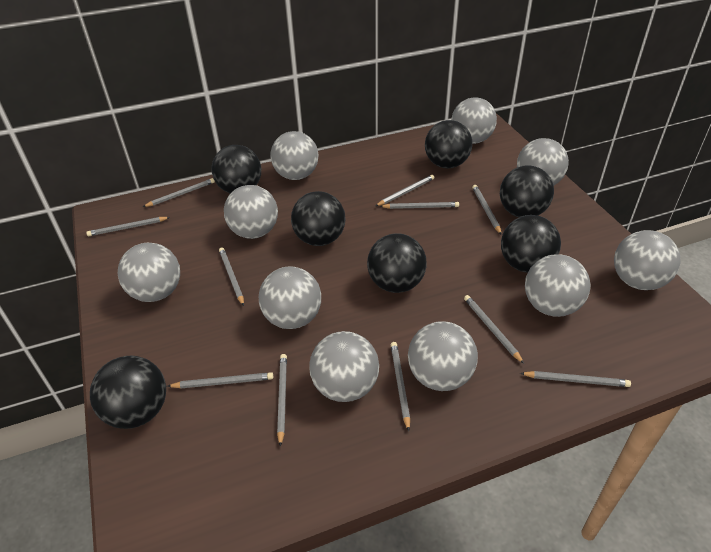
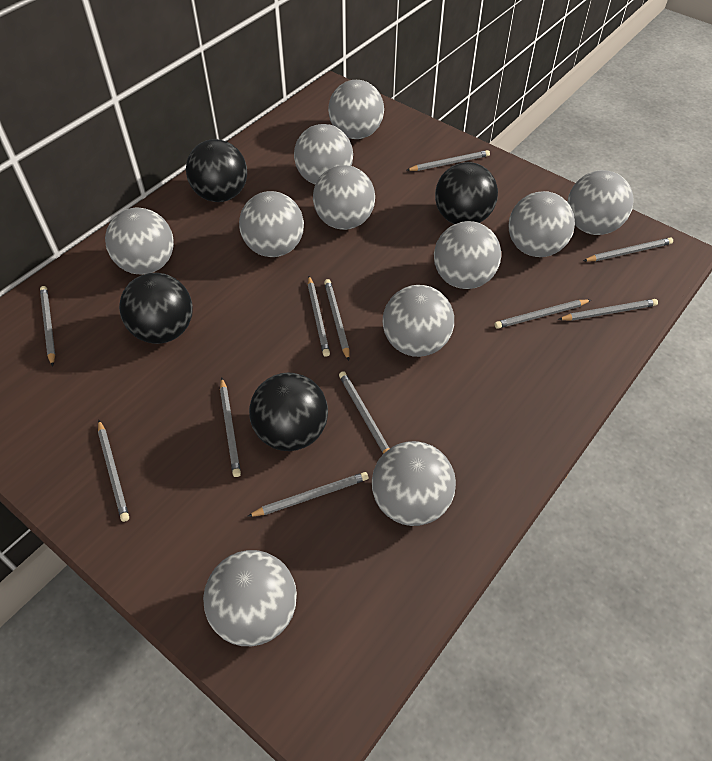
black ball: [90,356,166,429] [212,145,261,193] [291,191,346,246] [367,233,427,293] [425,120,472,168] [500,165,554,217] [501,215,561,273] = 7 -> [119,273,193,344] [186,139,247,202] [249,373,328,451] [435,162,498,224] = 4
grey ball: [118,243,180,302] [224,185,278,239] [259,266,321,329] [271,131,318,180] [309,331,379,402] [408,321,478,391] [451,97,497,144] [517,138,569,185] [525,254,591,317] [614,230,681,290] = 10 -> [105,208,174,274] [203,550,297,646] [239,191,304,257] [294,124,353,184] [313,165,375,230] [328,80,384,139] [372,441,456,526] [383,285,454,357] [434,221,501,289] [509,191,575,257] [568,170,634,235] = 11

